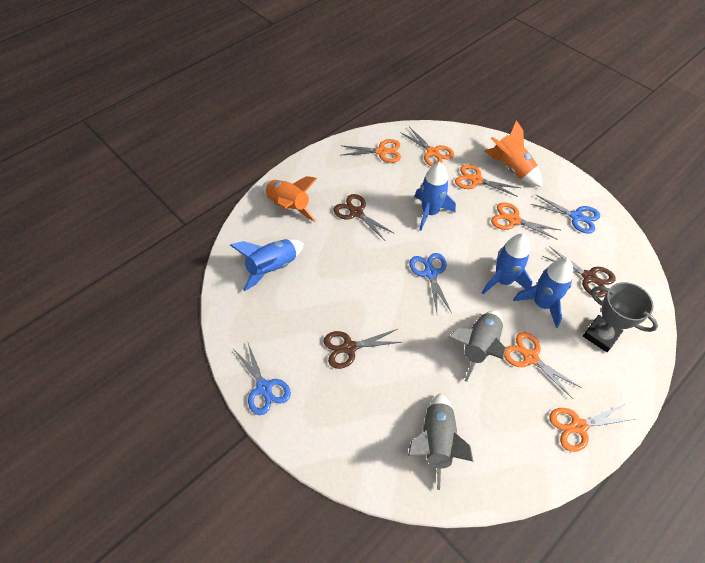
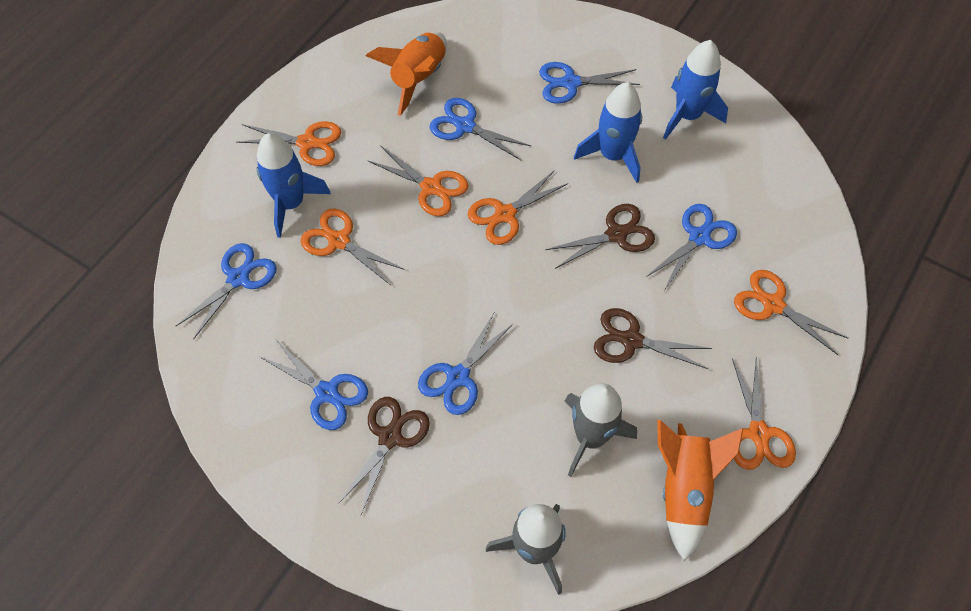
blue rocket: [230,239,304,291] [414,162,456,231] [482,234,532,294] [513,258,573,328] = 4 -> [256,133,331,238] [574,82,642,183] [663,40,728,140] = 3
blue scissors: [234,343,291,415] [409,253,452,313] [531,195,600,234] = 3 -> [176,243,276,340] [260,341,368,430] [418,313,514,415] [430,98,531,160] [539,62,640,104] [646,204,737,290] = 6
grey trophy: [583,282,658,352] = 1 -> none = 0

